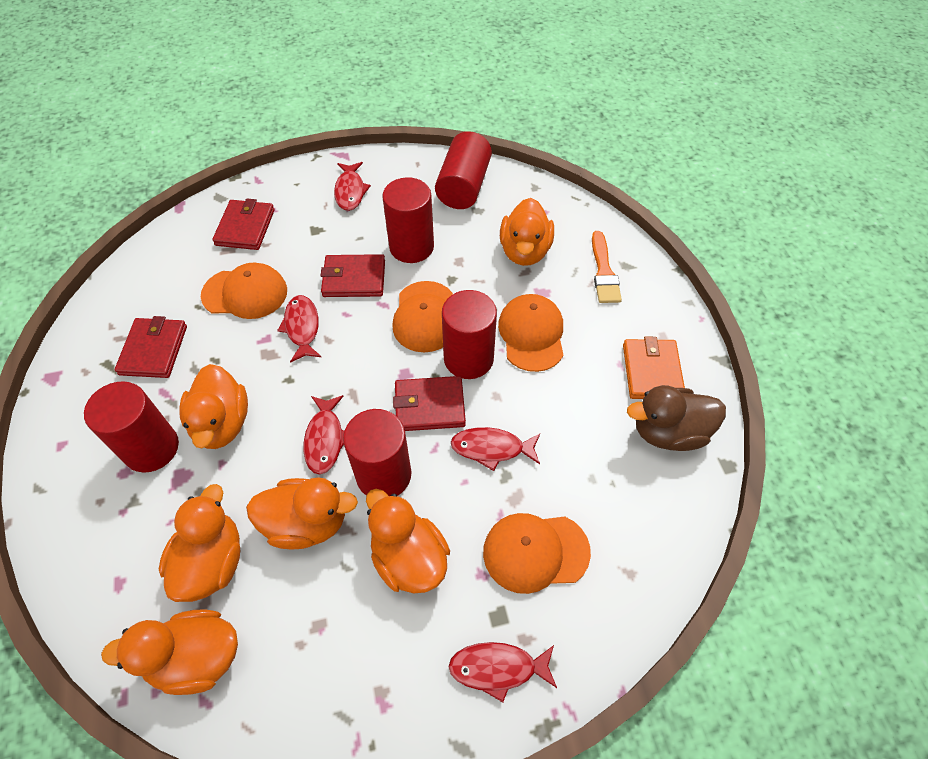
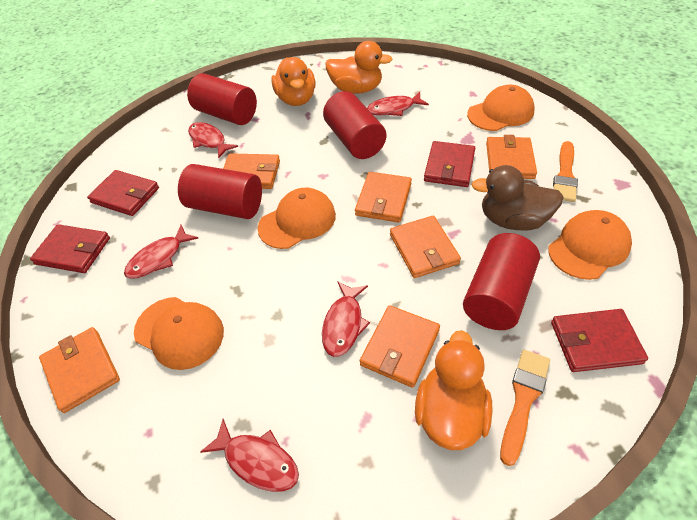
orange brush: [592,231,622,303] = 1 -> [500,350,550,466] [553,141,578,202] = 2
orange duck: [101,609,238,695] [159,484,240,602] [179,364,248,449] [246,477,358,550] [366,489,450,593] [500,198,554,266] = 6 -> [271,57,316,106] [325,41,393,94] [415,330,493,450] = 3
orange wallet: [623,337,685,399] = 1 -> [39,327,120,413] [223,153,280,189] [355,172,412,223] [360,305,440,388] [390,216,461,278] [486,135,537,179] = 6
red cylinder: [84,381,179,473] [343,409,411,496] [382,177,434,263] [435,131,492,209] [442,290,497,379] = 5 -> [178,164,262,219] [187,73,257,125] [323,91,386,159] [463,233,540,330] = 4

